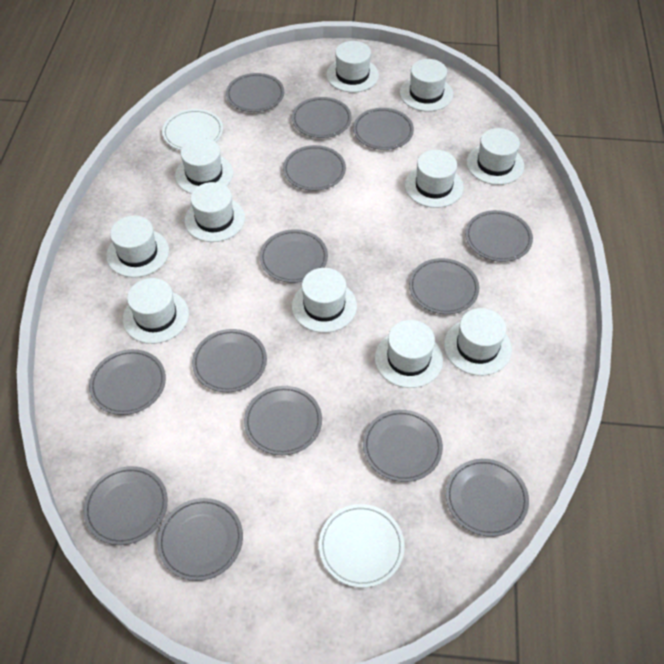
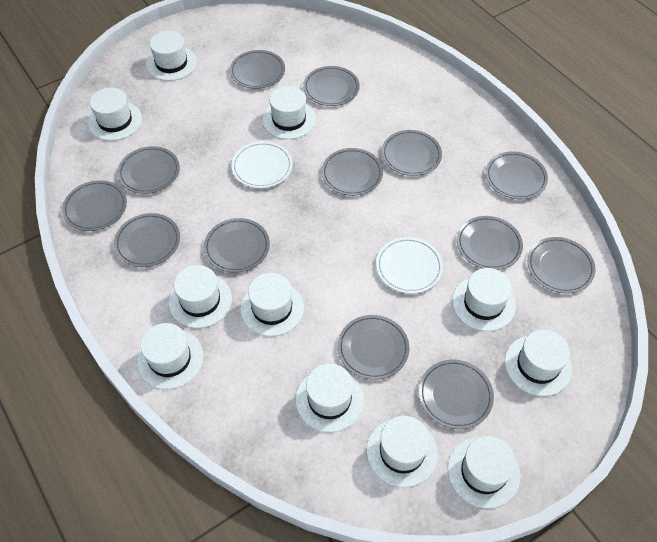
grey plate: [83,466,168,545] [89,349,166,415] [157,498,243,581] [192,329,267,392] [226,73,284,112] [244,386,322,455] [260,229,328,283] [283,145,346,191] [292,97,352,138] [353,108,414,150] [363,410,443,482] [409,258,479,314] [446,459,529,537] [465,210,533,262] = 14 -> [62,180,127,231] [114,213,180,267] [118,146,180,194] [204,218,270,273] [230,50,285,89] [303,66,360,106] [322,148,383,196] [338,315,409,380] [382,130,442,176] [419,360,494,429] [457,216,523,270] [486,151,548,199] [527,237,596,293] = 13

